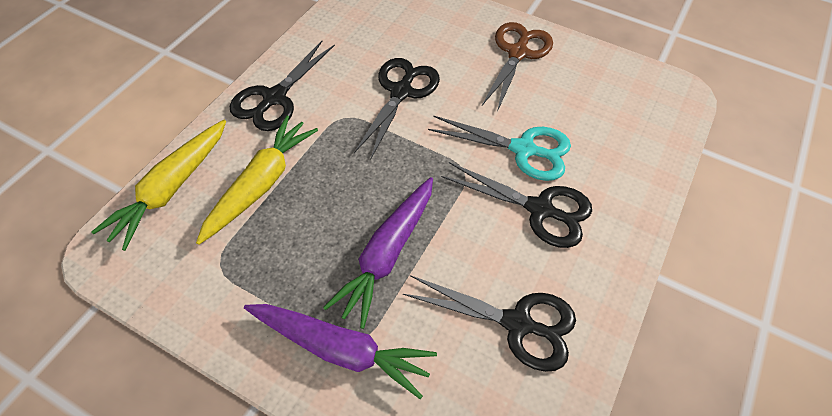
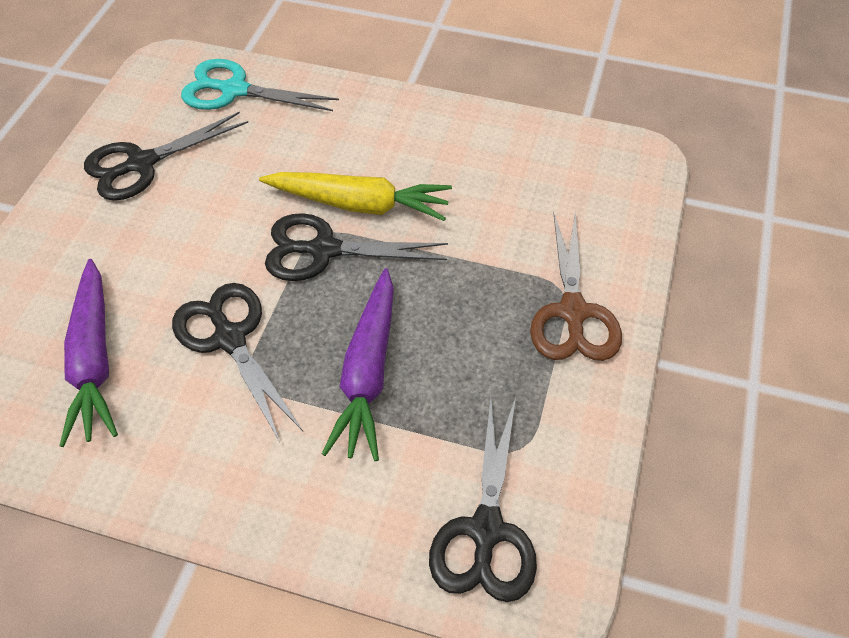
yellow carrot: [92,120,226,251] [196,115,318,245] = 2 -> [259,172,452,221] = 1

